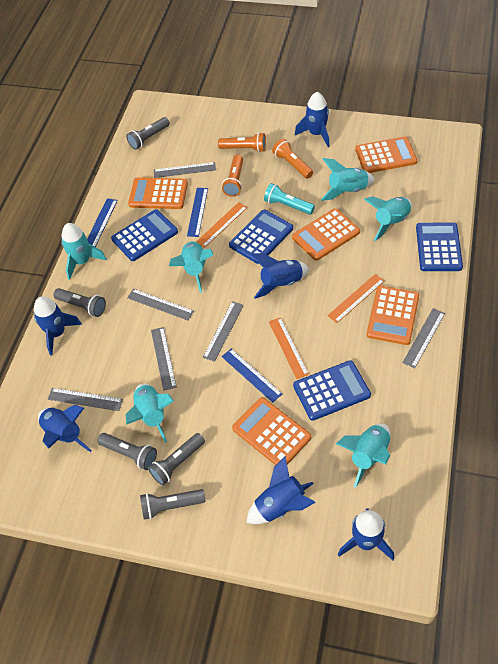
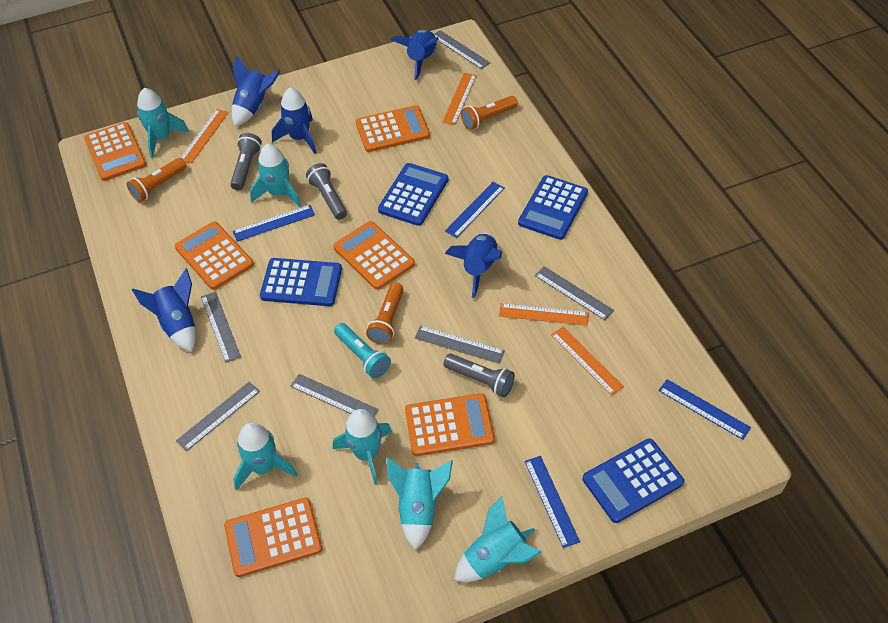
blue rocket: [34,296,82,356] [38,405,92,452] [247,457,316,524] [251,253,309,299] [295,92,330,147] [338,508,394,560] = 6 -> [132,268,196,352] [232,56,280,126] [272,88,316,154] [390,30,439,80] [445,233,502,298] = 5
blue ruler: [87,198,118,247] [187,188,208,237] [221,349,282,403] = 3 -> [233,205,315,242] [445,182,505,238] [525,456,580,548] [658,379,751,440] = 4
grey flashlight: [53,288,106,317] [97,433,157,470] [126,117,170,150] [140,489,206,520] [148,433,205,485] = 5 -> [230,133,262,190] [306,163,347,220] [444,354,515,397] = 3
orange calculator: [128,177,188,209] [232,397,311,465] [292,208,360,261] [355,136,417,173] [366,286,419,345] = 5 -> [84,122,147,181] [175,221,254,290] [224,498,322,577] [333,221,415,290] [356,105,430,152] [405,393,495,456] = 6
orange ruler: [196,202,247,248] [269,317,309,379] [327,274,384,323] = 3 -> [181,109,229,163] [442,73,477,125] [499,303,589,326] [551,327,624,396] = 4

